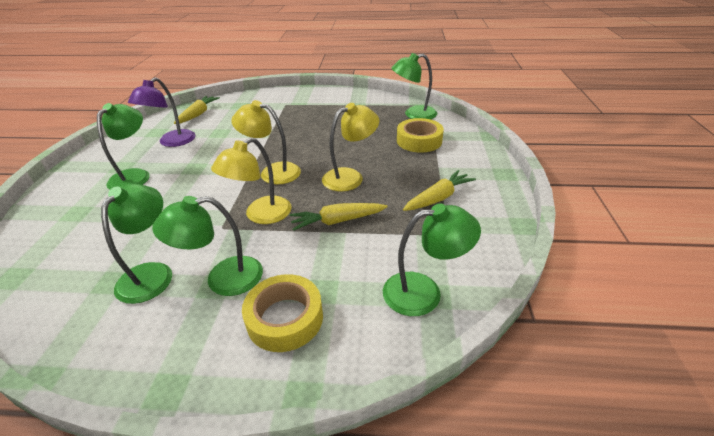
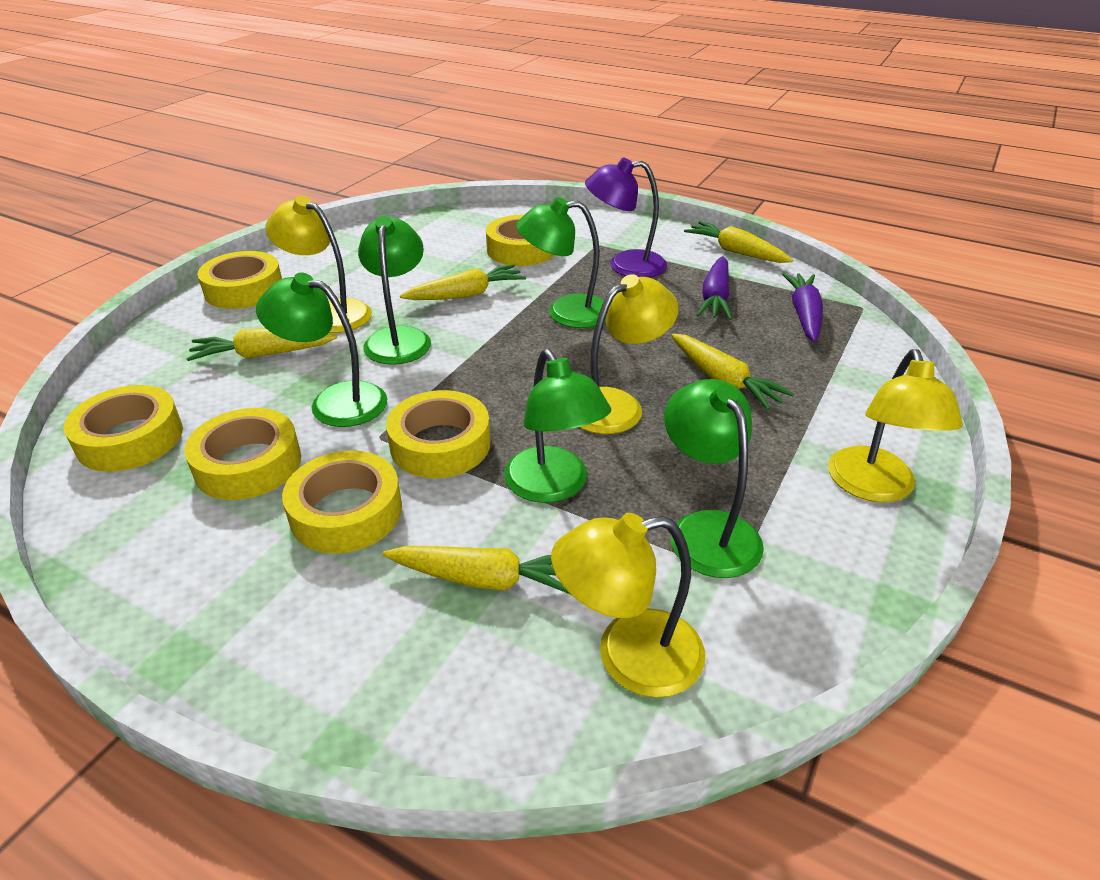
purple carrot: none = 0 -> [697,256,732,320] [782,273,823,342] = 2
yellow carrot: [174,96,220,124] [290,203,388,231] [403,170,476,211] = 3 -> [186,328,337,361] [383,546,571,595] [400,264,526,300] [672,333,794,410] [684,221,793,263] = 5
yellow lamp: [211,138,292,224] [231,100,301,185] [322,103,379,191] = 3 -> [265,196,372,333] [551,513,705,698] [580,274,679,434] [828,349,963,502] = 4
yellow tape: [242,274,323,352] [397,118,444,153] = 2 -> [63,385,183,472] [184,408,301,500] [198,251,282,309] [282,450,402,554] [386,390,491,478] [486,215,554,266] = 6

